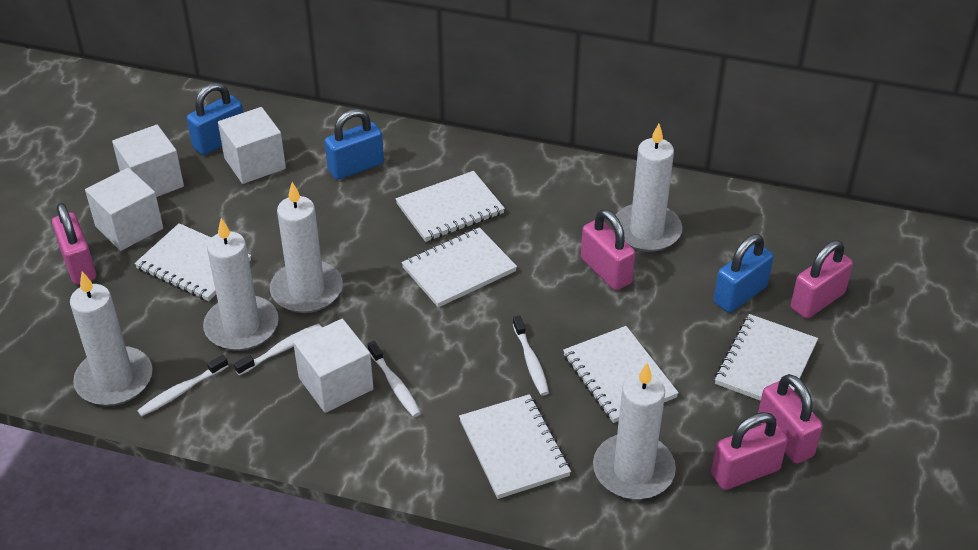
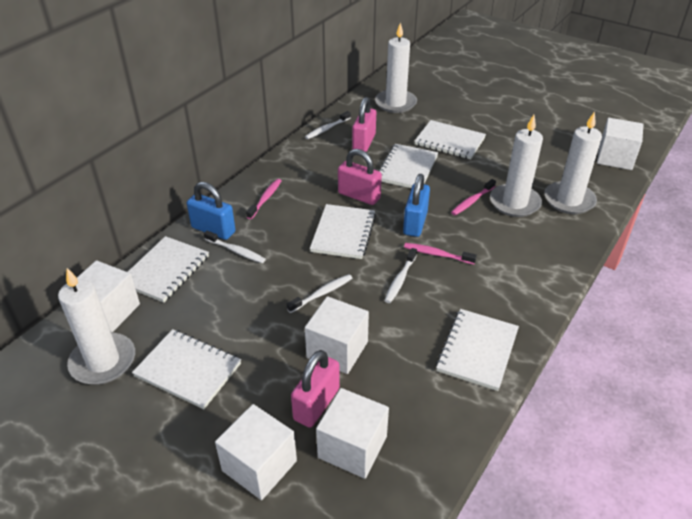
blue padlock: [187,83,243,155] [325,109,384,180] [713,234,774,313] = 3 -> [187,182,235,240] [403,174,430,237] = 2
pink padlock: [52,203,96,285] [581,209,635,290] [711,412,788,490] [758,374,823,464] [791,240,853,319] = 5 -> [291,350,340,428] [338,149,382,205] [352,97,376,152] = 3
pink toothbrush: none = 0 -> [246,179,282,219] [404,243,477,264] [451,179,496,215] = 3
white candle: [70,271,153,406] [203,218,279,351] [270,182,343,313] [593,363,676,499] [616,124,682,252] = 5 -> [58,268,135,385] [375,22,417,113] [490,115,543,217] [544,111,602,214] = 4
white cube: [85,168,163,251] [112,125,184,197] [218,107,286,184] [293,319,374,413] = 4 -> [77,260,140,332] [215,404,297,500] [305,296,369,374] [316,388,389,479] [597,118,643,170] = 5

